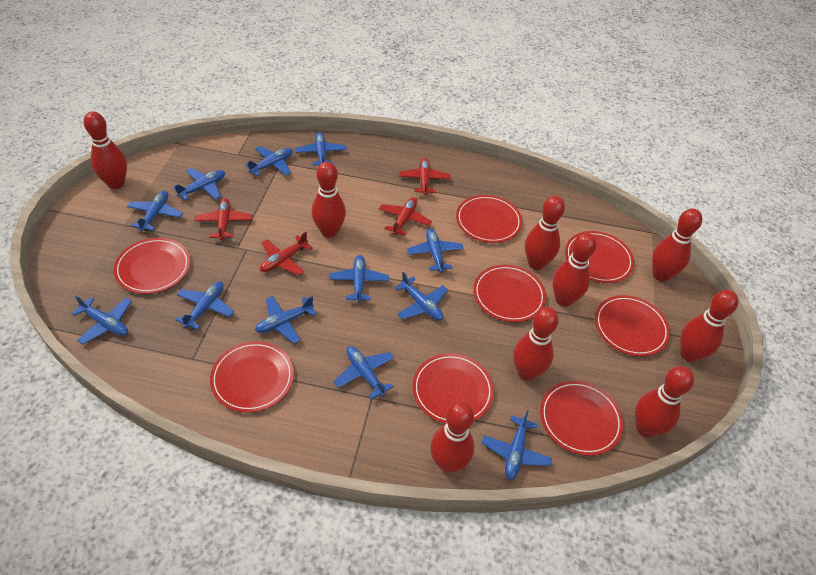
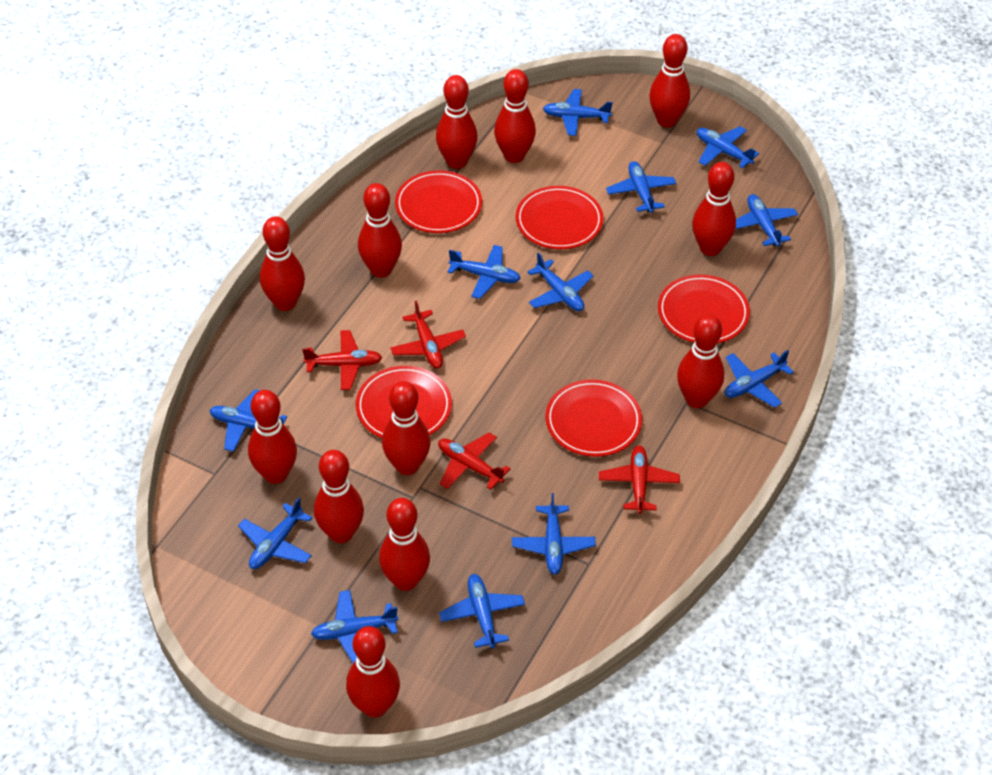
red bowling pin: [84,111,127,189] [312,162,346,238] [430,401,475,473] [513,307,559,381] [525,196,565,270] [552,233,597,307] [635,366,694,438] [652,208,702,282] [680,290,738,362] = 9 -> [248,390,297,484] [260,216,305,311] [314,450,364,543] [346,626,400,718] [358,183,402,278] [379,498,430,591] [382,381,431,475] [436,75,478,169] [494,69,536,163] [649,34,690,127] [677,314,724,408] [692,162,736,256] = 12
red plate: [114,238,190,294] [210,341,294,413] [412,353,494,424] [456,195,522,243] [473,265,546,322] [540,381,624,456] [565,231,634,283] [595,295,670,356] = 8 -> [356,366,452,438] [395,170,482,233] [516,186,603,249] [545,379,642,457] [658,275,750,343] = 5

